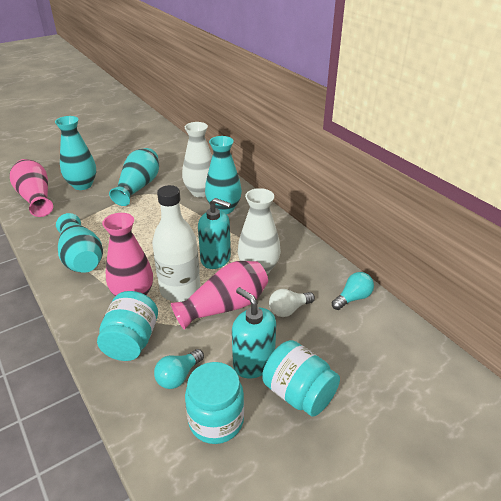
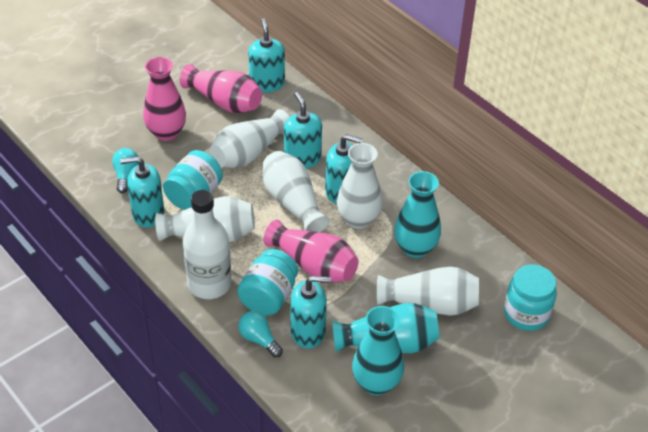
turquoise soap dispenser: [198,198,231,269] [232,287,276,379] = 2 -> [120,156,164,228] [248,18,285,92] [284,92,322,169] [290,276,331,349] [325,134,363,204] = 5
turquoise vase: [55,116,96,190] [56,213,103,273] [109,148,159,206] [205,136,242,214] = 4 -> [332,303,439,353] [352,306,404,395] [394,171,441,258] = 3
white light bulb: [269,289,315,317] = 1 -> none = 0
white vase: [182,122,212,197] [238,188,281,274] = 2 -> [155,196,255,242] [210,109,289,168] [263,151,330,232] [337,143,383,229] [377,267,479,316] = 5

